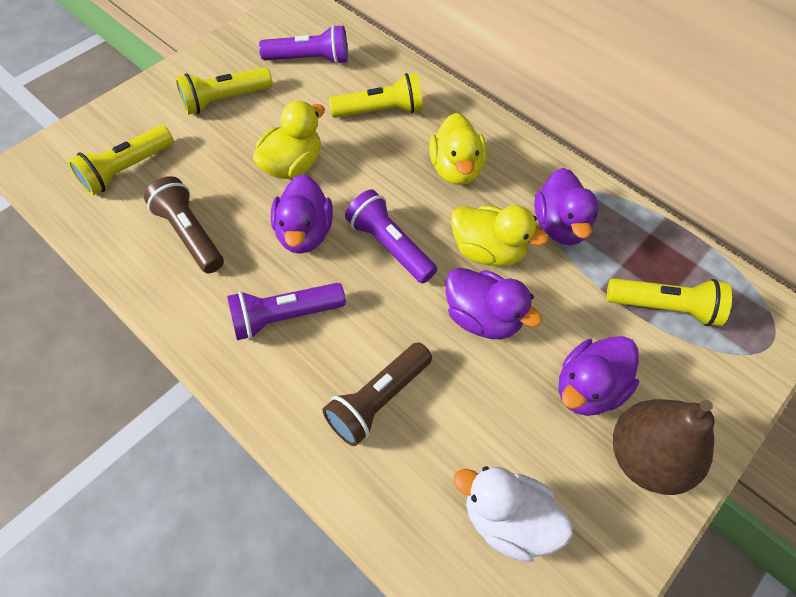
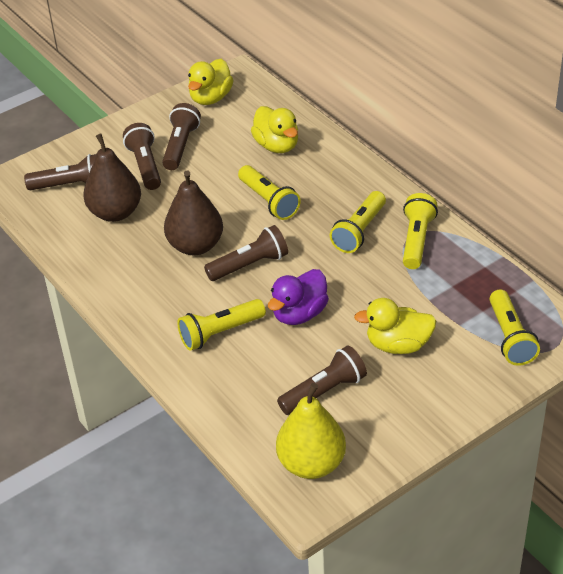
brown flashlight: [144,176,224,273] [322,342,432,446] = 2 -> [24,154,96,190] [123,123,161,190] [162,103,201,170] [204,225,288,281] [277,346,367,415] = 5
brown pear: [613,399,715,495] = 1 -> [83,134,141,222] [164,170,223,255] = 2
purple duck: [271,174,333,254] [445,268,543,339] [534,168,599,245] [558,336,639,416] = 4 -> [268,269,329,325] = 1
purple flashlight: [227,283,346,340] [259,25,348,65] [345,189,437,284] = 3 -> none = 0
white duck: [454,466,573,562] = 1 -> none = 0
yellow flashlight: [68,125,174,196] [176,67,273,115] [329,73,423,118] [607,278,732,326] = 4 -> [177,299,266,351] [238,165,301,220] [330,191,386,253] [403,193,438,269] [489,289,540,366] = 5
yellow pear: none = 0 -> [276,383,346,479] = 1

